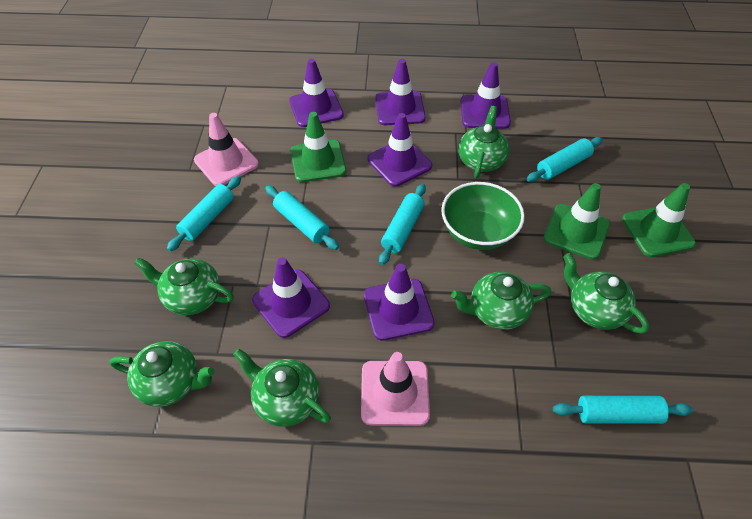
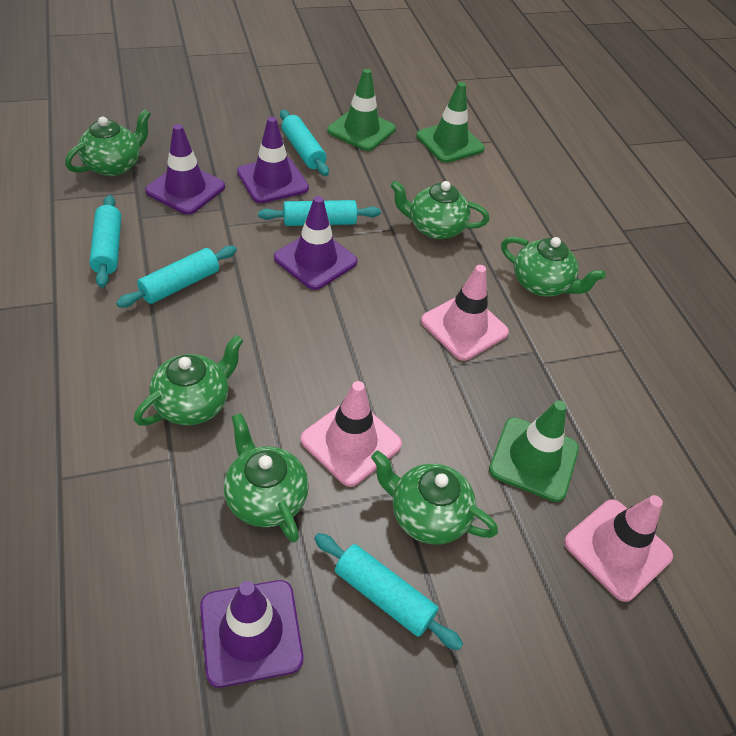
green bowl: [441,182,525,250] = 1 -> none = 0
pink traffic cone: [194,113,259,186] [361,352,430,426] = 2 -> [301,381,402,487] [421,265,509,361] [564,495,673,602] = 3
purple traffic cone: [252,257,330,338] [289,58,344,127] [364,264,435,341] [368,113,432,187] [375,59,426,125] [461,62,511,129] = 6 -> [145,124,225,215] [200,580,303,688] [237,117,309,203] [274,196,357,290] = 4

